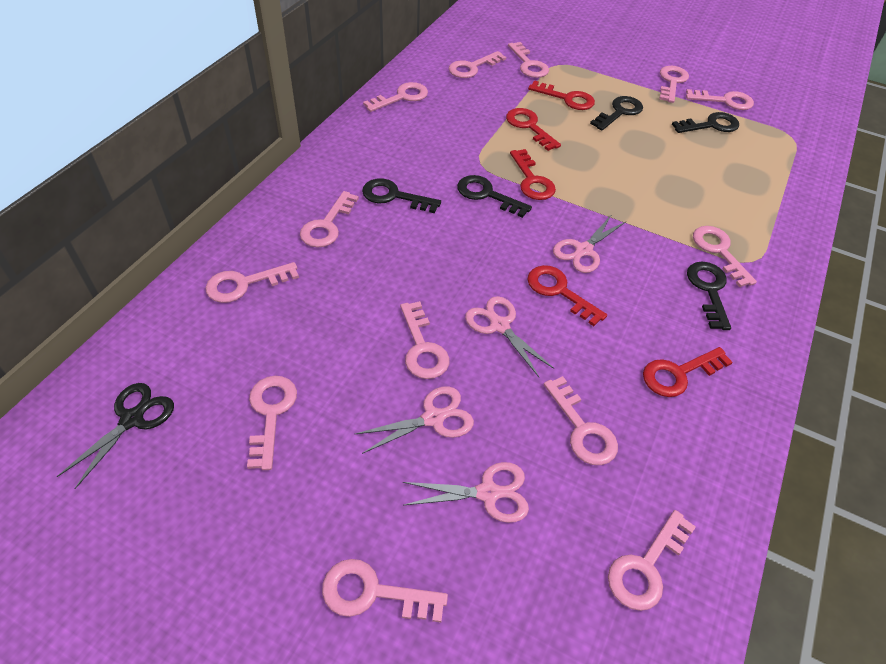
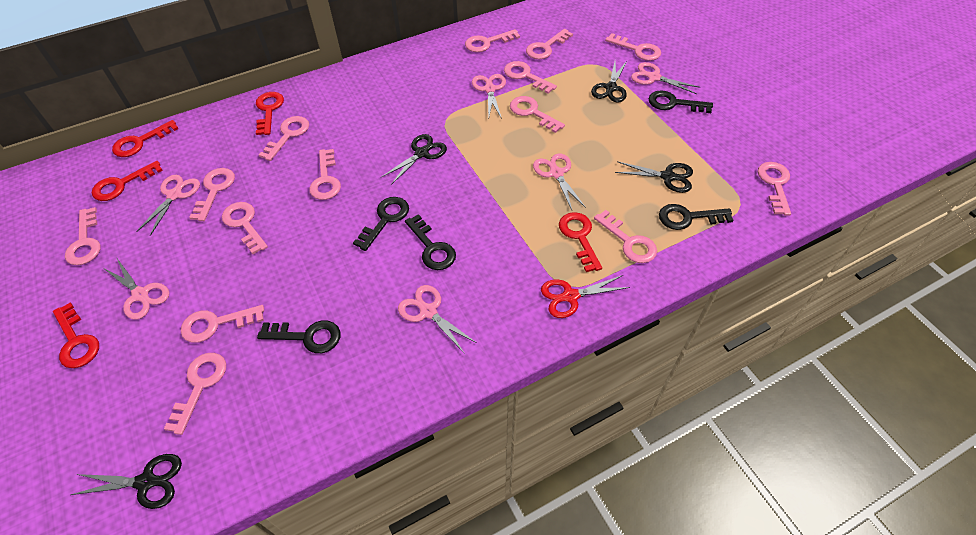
black scissors: [56,383,174,489] = 1 -> [71,454,182,509] [381,134,447,185] [591,61,627,102] [615,161,693,193] = 4
pink key: [206,262,299,303] [247,376,297,470] [300,191,359,248] [322,559,448,622] [363,82,428,112] [400,301,449,379] [449,51,506,78] [508,42,549,78] [544,376,618,465] [608,510,696,611] [659,66,689,103] [686,89,754,110] [693,226,757,287] = 13 -> [65,207,101,265] [164,353,226,435] [181,305,264,343] [189,168,235,221] [222,202,268,254] [259,116,309,161] [309,149,341,200] [465,29,520,52] [504,61,557,94] [510,96,565,133] [526,29,573,59] [594,210,657,263] [605,33,661,61] [758,162,791,216] = 14
pink scissors: [355,386,474,454] [403,462,529,523] [465,296,555,377] [553,214,626,273] = 4 -> [103,257,169,320] [136,175,200,236] [398,285,477,354] [472,74,506,119] [533,153,586,210] [631,62,700,94] = 6
red scissors: none = 0 -> [541,275,630,318] = 1

